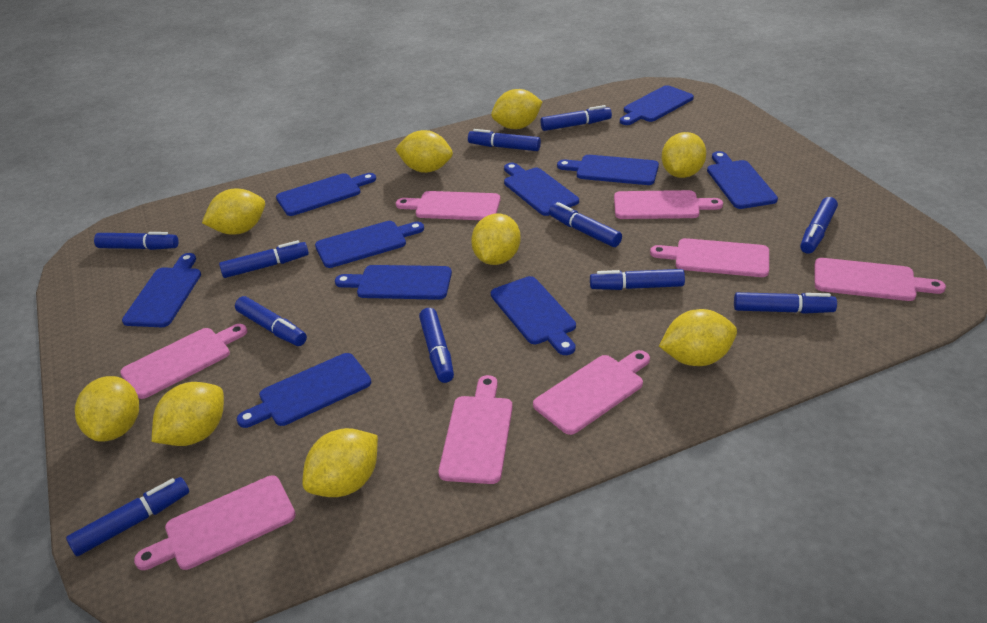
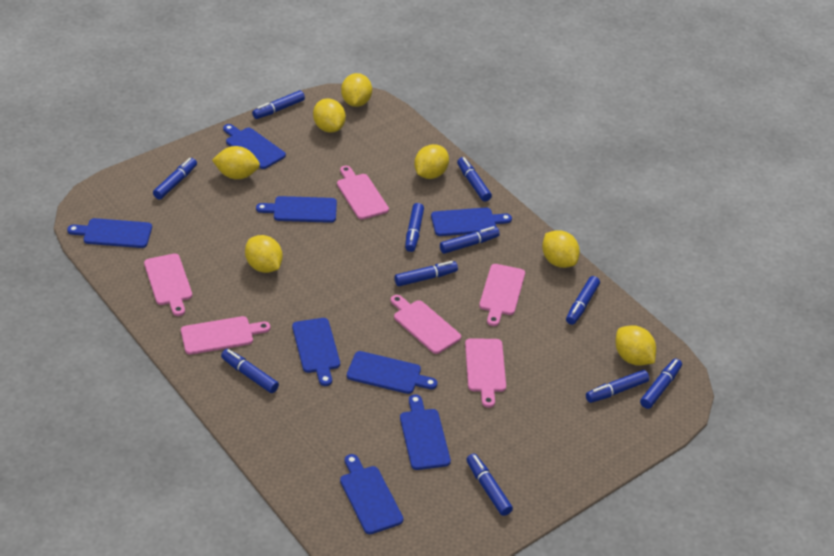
blue cutting board: [122,253,201,327] [237,353,371,428] [276,173,376,216] [315,221,424,268] [335,265,452,300] [491,276,576,355] [504,163,579,216] [557,155,659,185] [620,85,694,125] [707,151,778,209] = 10 -> [67,218,152,248] [223,124,286,169] [256,196,337,223] [292,318,340,386] [340,454,404,534] [347,351,437,394] [400,394,451,470] [431,207,512,236] = 8
pink cutting board: [120,324,247,399] [134,476,296,570] [396,191,500,220] [438,375,513,484] [533,350,650,435] [614,190,723,219] [650,238,769,277] [815,258,946,301] = 8 -> [144,253,192,316] [181,316,270,355] [337,166,389,220] [391,295,461,354] [465,338,506,408] [479,264,525,326] = 6
yellow lemon: [75,376,139,441] [152,382,224,446] [202,189,265,235] [302,428,378,497] [395,130,453,173] [471,213,521,265] [491,89,542,129] [659,309,737,366] [662,132,706,178] = 9 -> [212,146,260,179] [245,235,283,273] [313,98,346,133] [341,73,372,107] [414,144,449,179] [542,230,580,268] [615,325,656,366] = 7

